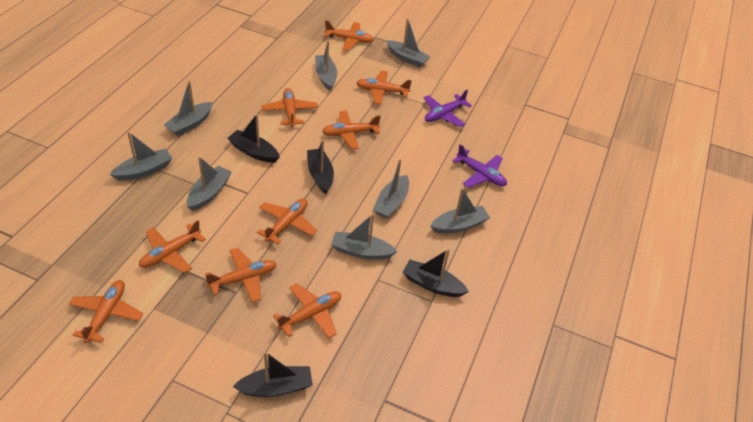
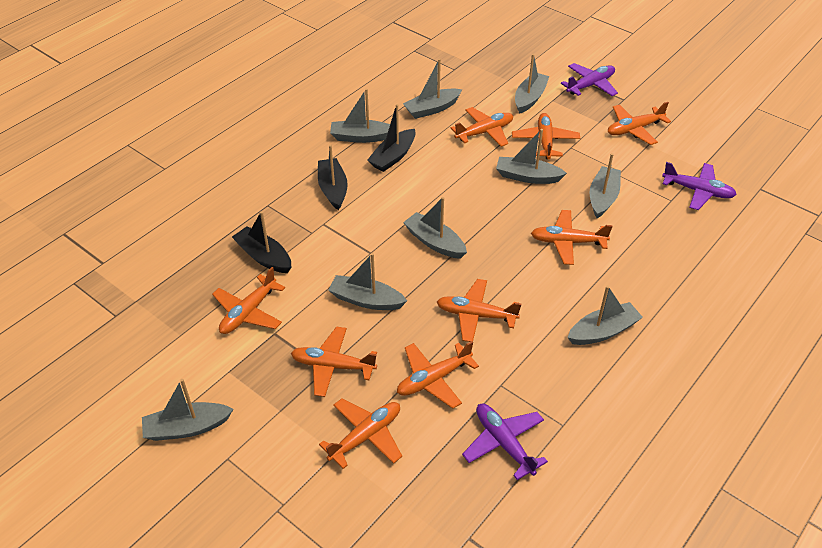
black boat: [227,114,280,163] [233,352,313,397] [307,140,334,194] [403,249,469,297] = 4 -> [232,211,291,273] [318,145,348,210] [367,104,416,172] = 3
grey boat: [110,132,172,181] [164,81,213,136] [187,157,232,211] [315,41,337,91] [331,214,398,260] [373,159,409,219] [387,18,430,68] [430,188,490,233] = 8 -> [142,379,233,441] [328,253,407,310] [330,89,390,143] [403,59,462,119] [403,197,467,259] [496,129,567,184] [515,54,549,114] [567,285,643,345] [590,153,621,218] = 9
purple plane: [423,90,472,127] [453,144,507,188] = 2 -> [462,404,548,480] [561,63,618,96] [662,162,737,210] = 3

